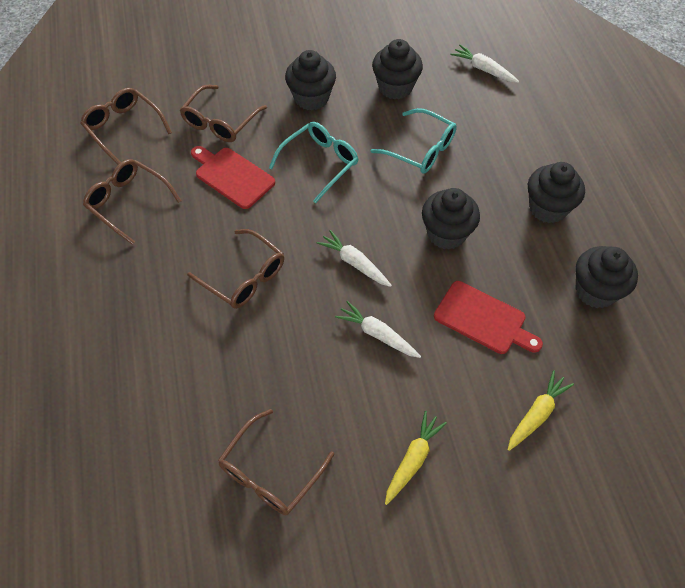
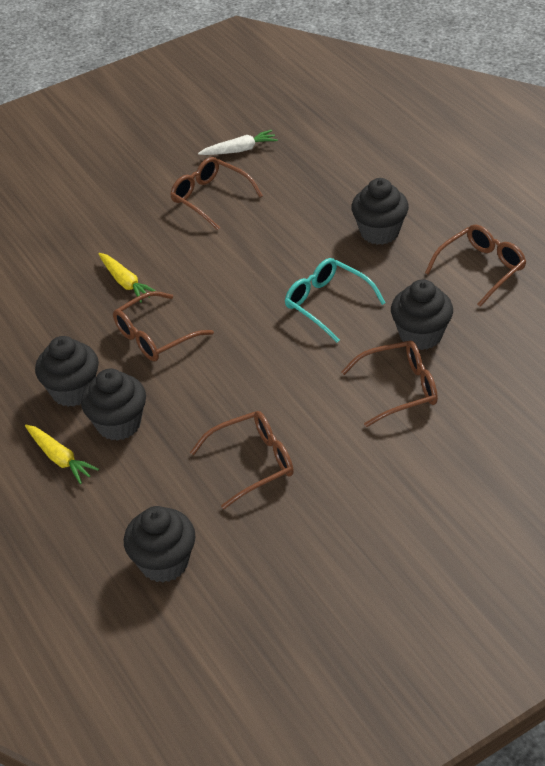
red cutting board: [191,146,275,209] [434,281,543,354] = 2 -> none = 0
turquoise glasses: [269,122,358,203] [371,108,457,174] = 2 -> [285,258,386,343] = 1
white carrot: [316,230,392,287] [335,301,421,358] [451,45,519,83] = 3 -> [198,130,278,155] = 1

